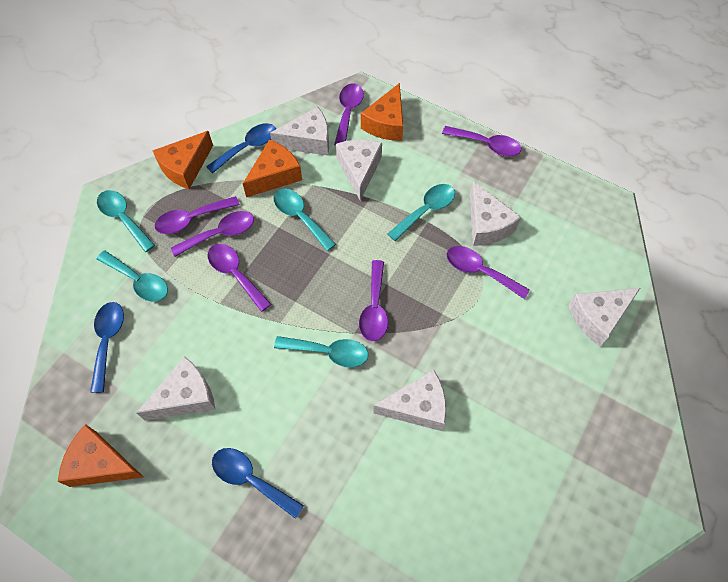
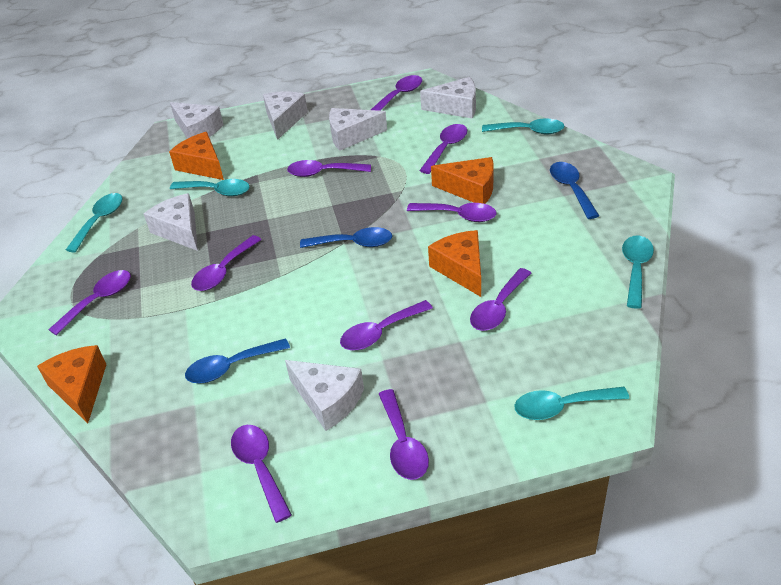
purple spoon: [155,196,240,234] [171,211,254,257] [208,244,271,312] [334,83,364,146] [359,260,388,341] [442,126,521,156] [446,246,530,299] = 7 -> [48,270,131,336] [191,235,262,291] [231,425,292,523] [287,160,371,177] [340,300,433,350] [371,75,422,111] [379,389,429,480] [407,203,497,222] [419,124,467,174] [470,268,531,331] = 10

